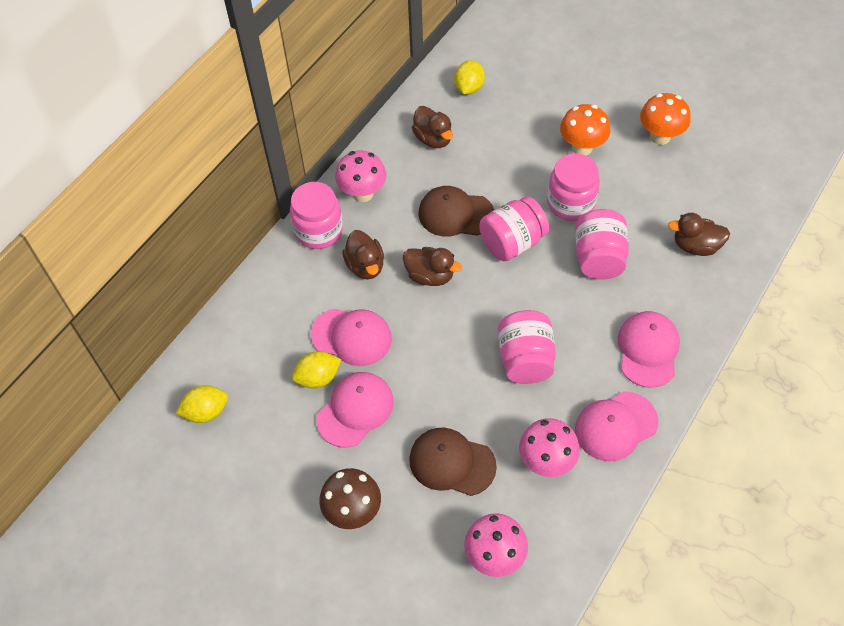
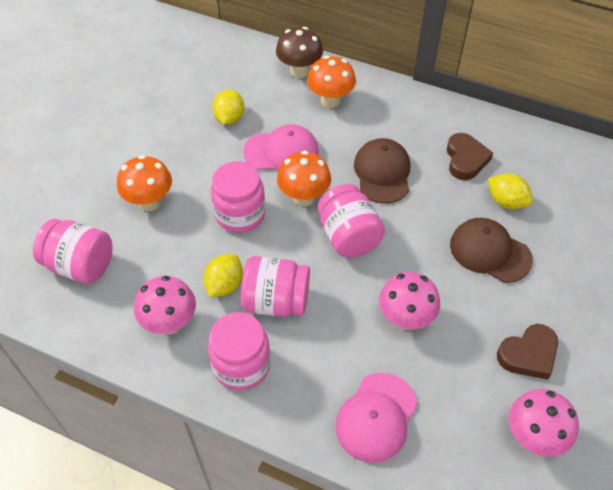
brown duck: [342,230,384,279] [403,247,462,286] [412,106,453,148] [668,213,730,256] = 4 -> none = 0
brown heart: none = 0 -> [447,133,493,180] [497,324,558,380] = 2
orange mushroom: [560,104,611,155] [640,93,691,145] = 2 -> [117,155,172,211] [277,151,331,207] [307,56,356,108] = 3
pink cap: [311,309,392,366] [316,372,394,448] [575,391,658,461] [618,311,680,388] = 4 -> [243,124,319,171] [335,373,417,463] = 2

